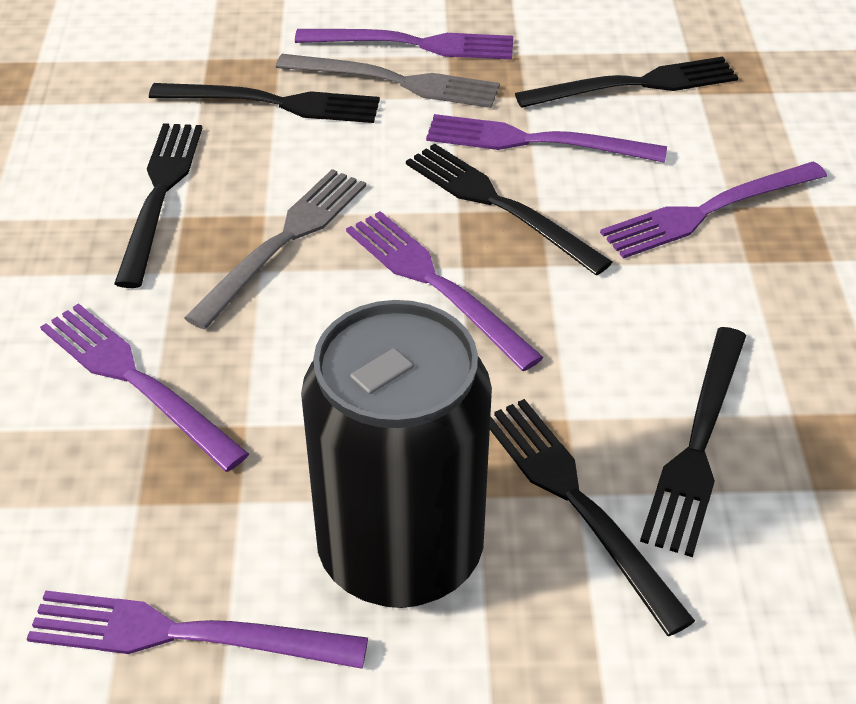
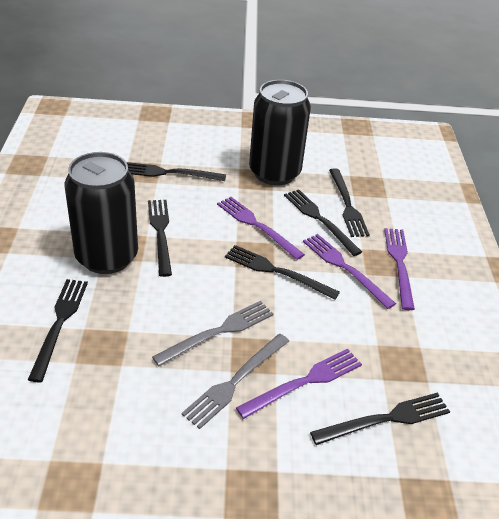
black can: [301,300,492,608] = 1 -> [65,152,138,274] [249,80,311,185] = 2
black fork: [114,123,202,288] [149,83,380,123] [406,143,612,276] [490,399,695,636] [515,57,738,108] [640,327,746,557] = 6 -> [28,279,88,382] [126,162,226,181] [148,200,172,277] [225,245,340,300] [284,189,362,256] [310,392,450,445] [329,168,370,237] = 7
purple fork: [27,590,368,669] [40,303,249,472] [295,29,513,59] [346,211,544,371] [426,114,667,163] [600,161,827,259] = 6 -> [217,197,305,260] [236,349,362,419] [303,234,396,309] [384,228,415,310] = 4

